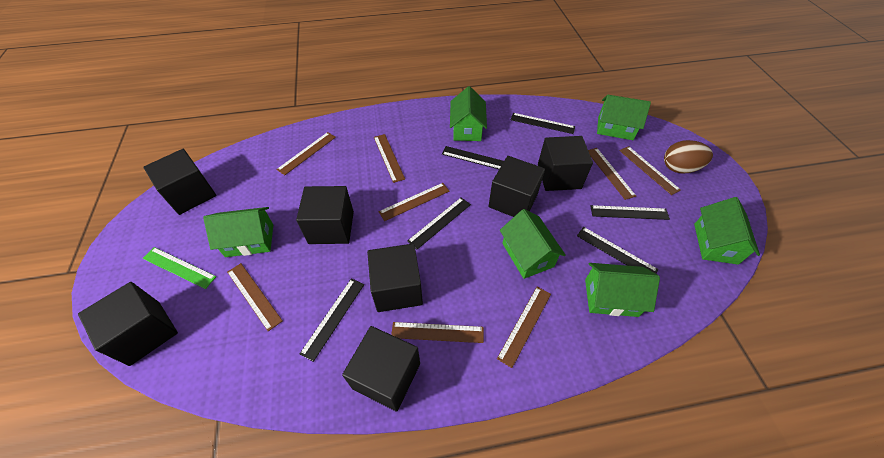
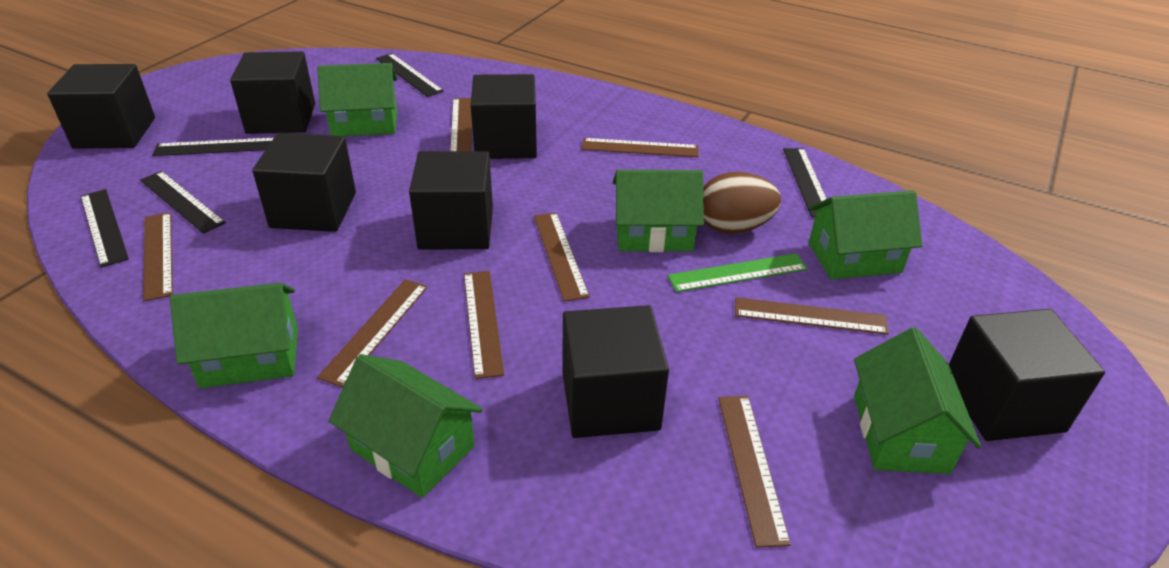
black ruler: [300,278,364,362] [407,197,471,249] [442,146,504,169] [511,113,575,134] [577,227,659,274] [590,205,670,220] = 6 -> [81,189,129,268] [140,171,226,234] [152,138,274,156] [376,53,444,97] [783,148,827,218] = 5

